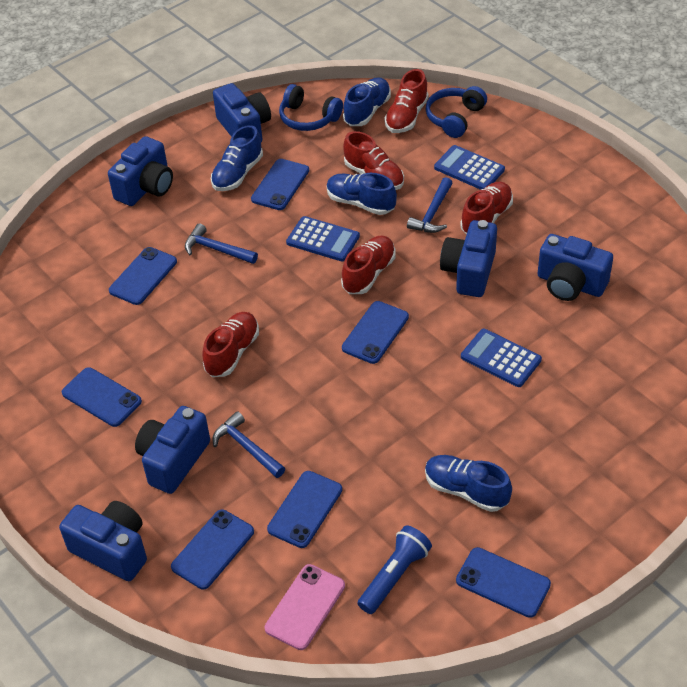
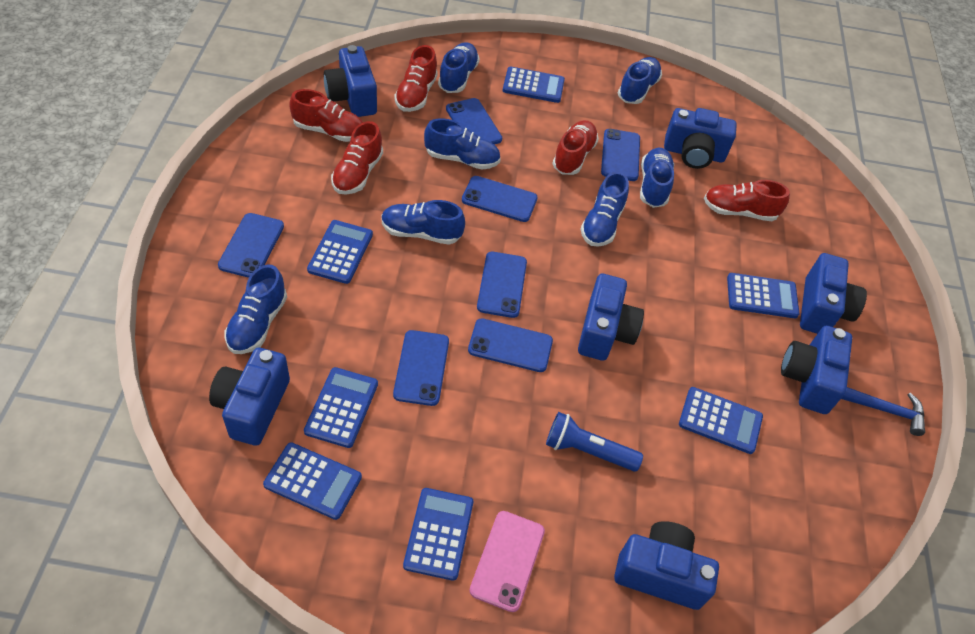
blue calculator: [286,216,360,262] [434,145,505,190] [461,329,542,387] = 3 -> [263,442,362,520] [304,367,378,448] [307,220,373,284] [403,488,474,581] [503,67,565,103] [679,387,763,454] [727,273,800,318] = 7
blue camera: [59,501,147,581] [108,136,173,206] [135,406,210,494] [213,83,271,142] [440,220,497,297] [537,234,613,301] = 6 -> [209,348,290,446] [324,45,377,117] [578,273,644,361] [614,521,719,610] [664,108,737,169] [781,326,852,414] [800,253,867,334] = 7
blue hammer: [185,223,258,264] [213,411,285,478] [407,177,452,233] = 3 -> [841,387,925,436] = 1
blue headphones: [279,84,343,131] [426,86,487,138] = 2 -> none = 0
blue shoe: [211,125,263,191] [327,173,397,215] [343,77,391,126] [425,455,512,512] = 4 -> [225,264,287,354] [381,200,465,245] [424,118,501,170] [438,42,480,93] [580,172,629,247] [618,57,662,104] [640,148,674,208] = 7

